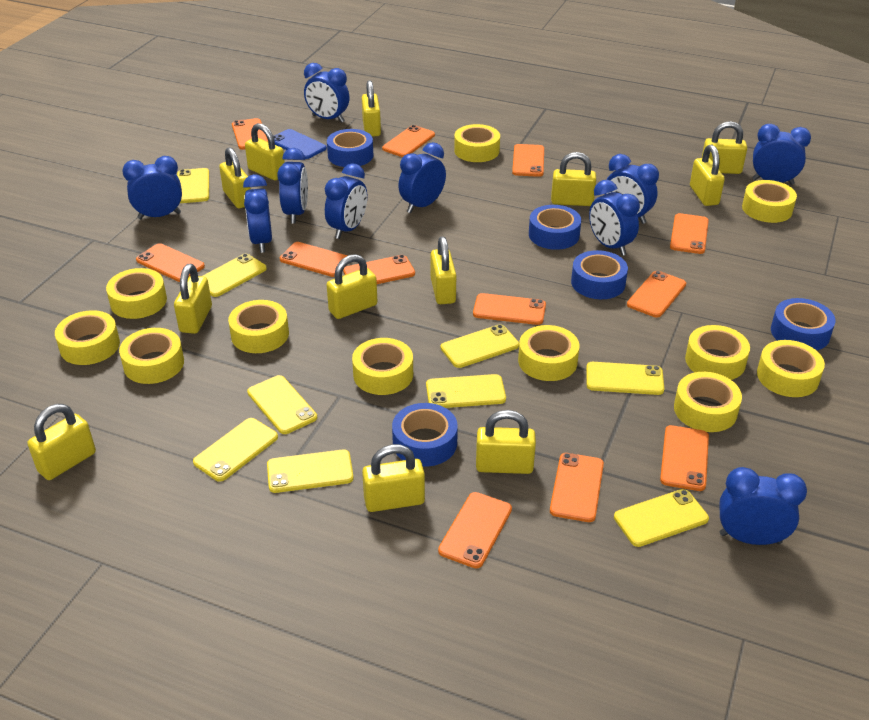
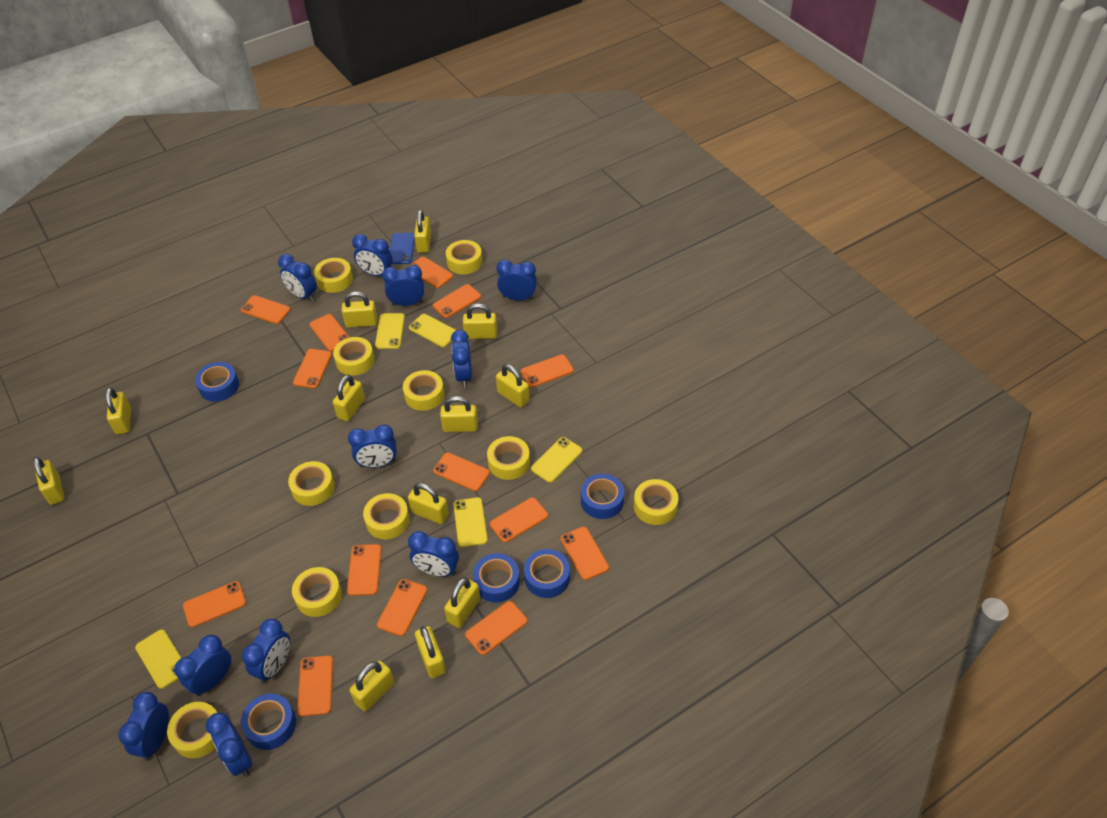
blue clock: [122,156,182,219] [243,174,272,253] [277,148,308,224] [304,63,349,123] [325,164,367,239] [398,142,446,213] [589,180,640,256] [605,154,659,224] [719,467,807,545] [752,124,811,185] = 10 -> [119,692,169,761] [174,635,231,696] [206,712,252,777] [242,619,290,683] [278,254,317,302] [348,425,397,468] [352,234,393,276] [382,265,424,306] [408,531,459,577] [451,330,472,388] [497,260,537,300] = 11
orange phone: [136,243,205,282] [232,118,268,150] [280,242,348,277] [343,255,415,284] [382,125,435,157] [438,492,512,568] [473,293,546,325] [512,144,544,177] [550,453,604,522] [627,271,686,318] [660,425,709,491] [670,213,709,254] = 12 -> [183,581,246,627] [241,295,291,324] [293,349,332,388] [297,655,333,716] [309,314,350,351] [347,544,382,596] [377,579,427,636] [408,257,453,288] [433,284,481,318] [433,453,490,491] [465,601,528,655] [490,497,548,543] [521,355,574,387] [561,526,609,580] = 14
yellow phone: [177,168,209,203] [193,418,278,482] [202,254,267,297] [247,375,317,434] [267,449,354,493] [426,374,506,408] [441,324,519,368] [586,362,664,395] [614,489,709,547] = 9 -> [135,629,181,689] [375,313,405,349] [409,314,456,347] [453,497,488,547] [531,437,582,483] = 5
yellow tape: [55,310,120,365] [106,268,167,319] [119,328,184,384] [228,300,289,353] [352,338,413,395] [454,124,500,162] [518,325,580,381] [674,372,742,432] [685,325,750,380] [742,180,797,223] [757,340,825,397] = 11 -> [167,702,217,758] [288,461,335,506] [292,567,342,617] [314,258,353,293] [333,337,375,376] [363,493,410,539] [403,370,444,411] [446,240,482,274] [487,436,530,480] [634,479,678,525] = 10

